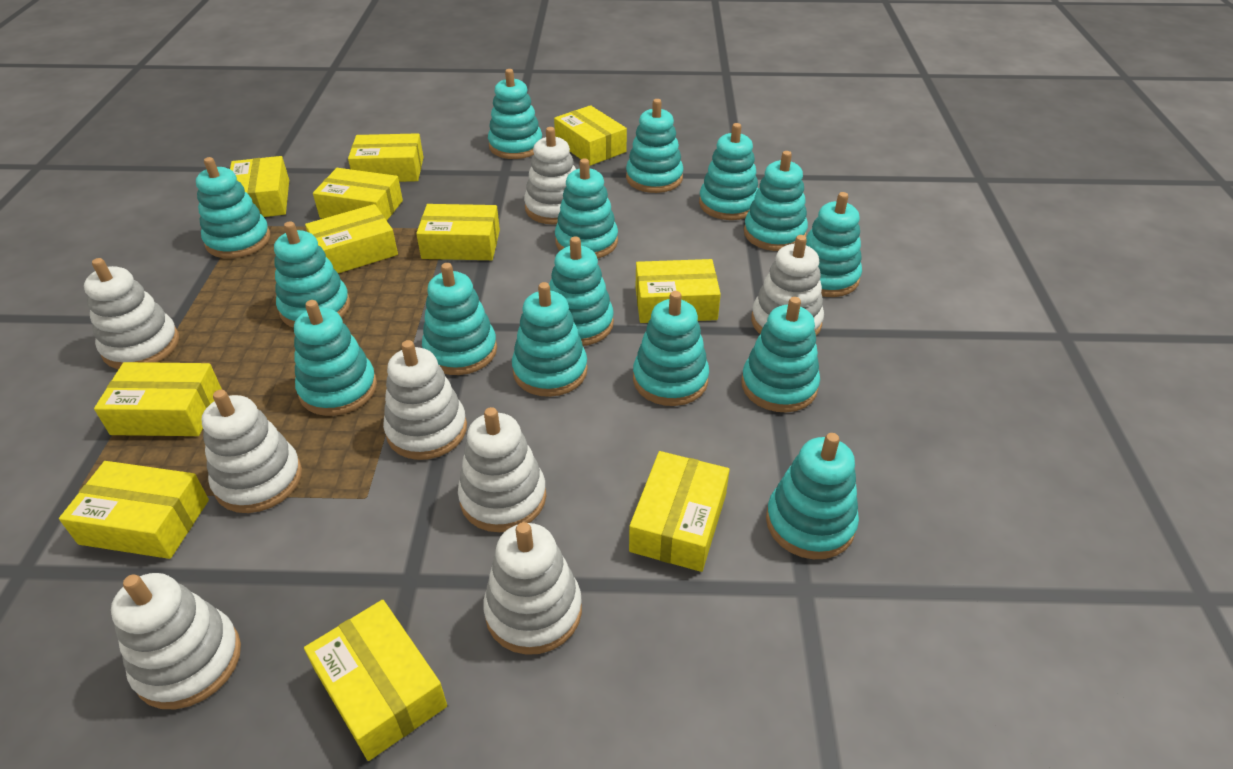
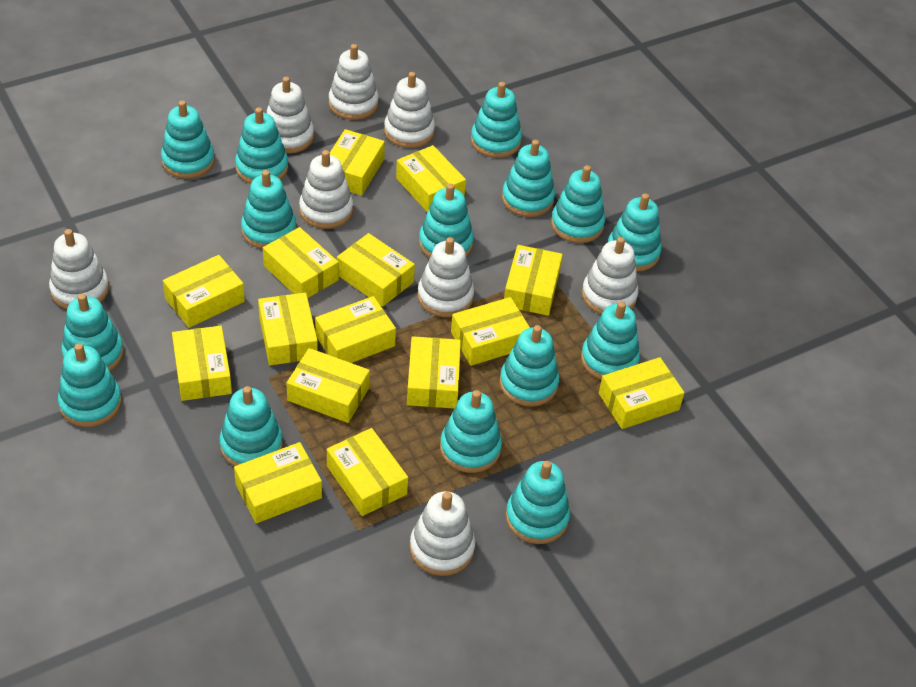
yellow box: [59,461,209,559] [94,362,222,436] [230,156,289,217] [304,600,447,761] [305,204,398,273] [313,168,403,220] [348,133,424,182] [416,204,500,260] [554,105,627,166] [629,451,730,572] [636,259,721,323] = 11 -> [163,255,245,328] [172,326,232,401] [234,442,322,524] [258,293,318,365] [263,227,339,298] [287,348,370,423] [315,296,396,363] [327,428,408,516] [330,129,385,196] [337,233,415,307] [396,145,466,212] [407,336,461,409] [451,297,530,366] [504,245,563,316] [599,357,685,429] = 15

